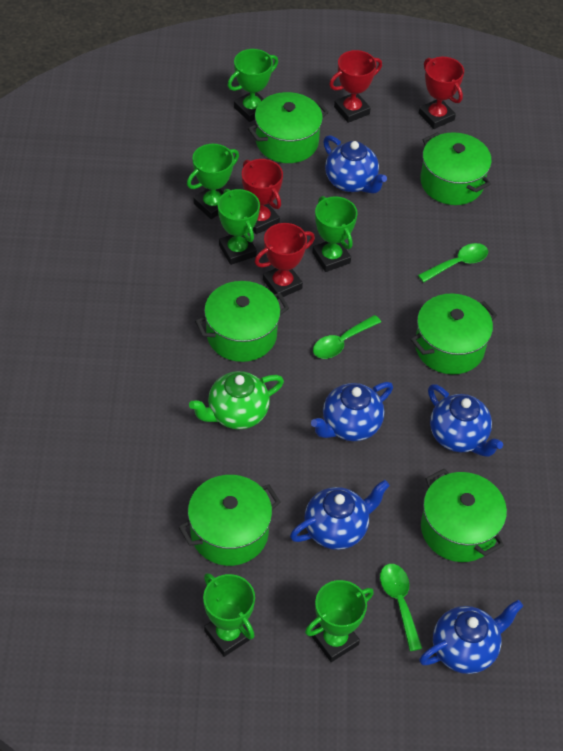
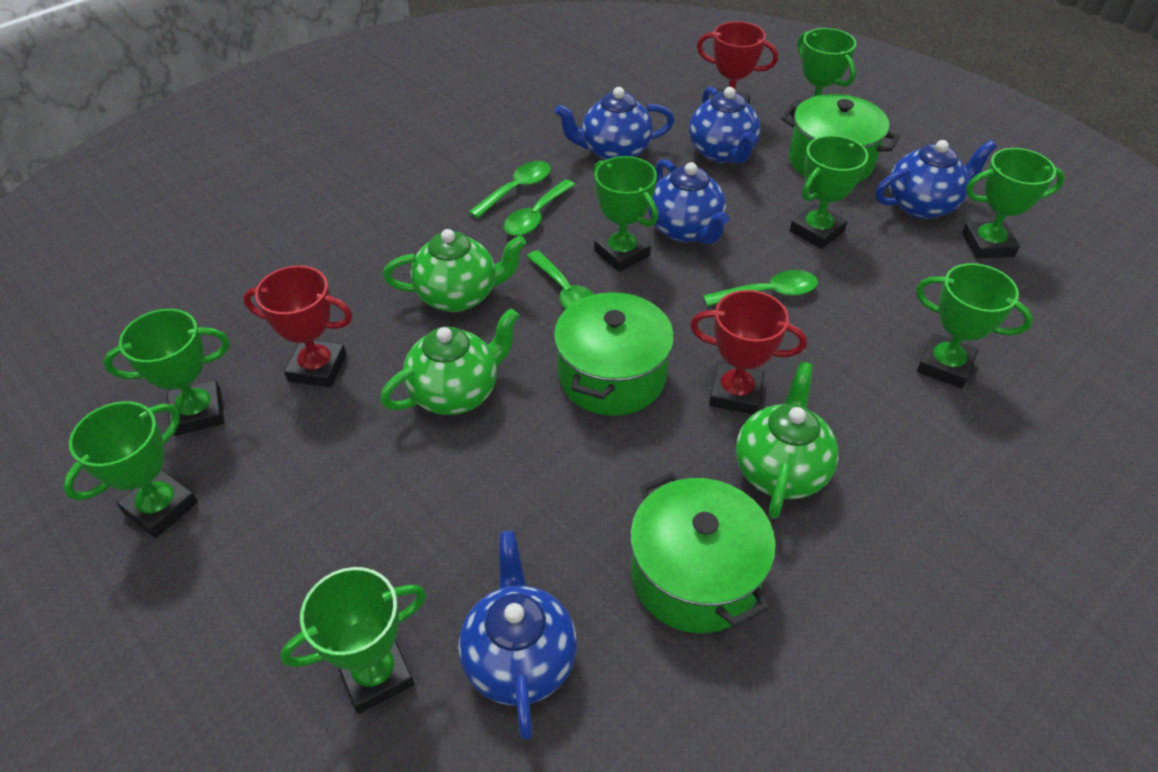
green pot: [179,475,281,566] [195,281,289,362] [248,92,329,163] [411,294,497,374] [420,132,492,205] [421,469,507,562] = 6 -> [554,290,674,416] [630,472,776,633] [781,94,900,183] = 3
green spoon: [313,315,381,359] [380,564,422,651] [418,243,488,283] = 3 -> [469,161,551,218] [504,179,575,236] [526,250,595,309] [703,270,818,307] = 4
green teapot: [189,371,284,430] = 1 -> [380,308,519,415] [383,229,526,312] [736,361,839,519] = 3
green trophy: [187,144,239,219] [203,573,255,657] [218,189,260,265] [228,49,278,122] [305,580,374,662] [312,196,358,272] = 6 -> [63,401,198,538] [103,309,230,436] [280,567,426,714] [593,156,658,272] [790,28,856,117] [790,135,868,249] [916,263,1033,388] [962,148,1065,259] = 8
red trophy: [242,159,283,234] [254,223,315,299] [329,50,382,123] [419,57,464,129] = 4 -> [243,265,353,387] [690,290,807,415] [697,21,778,104] = 3

